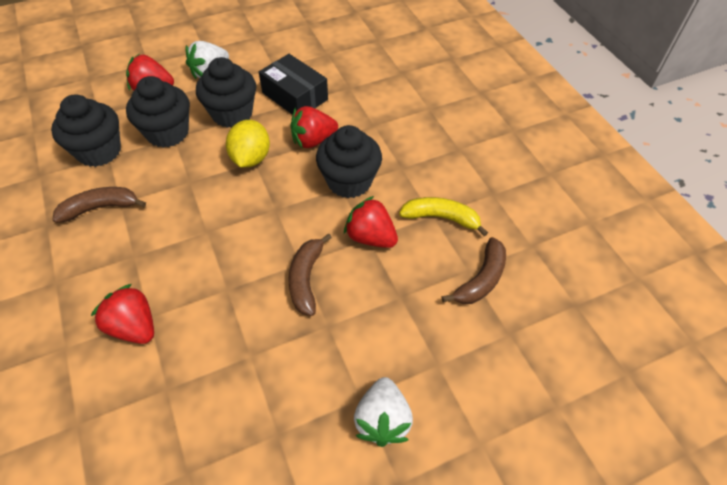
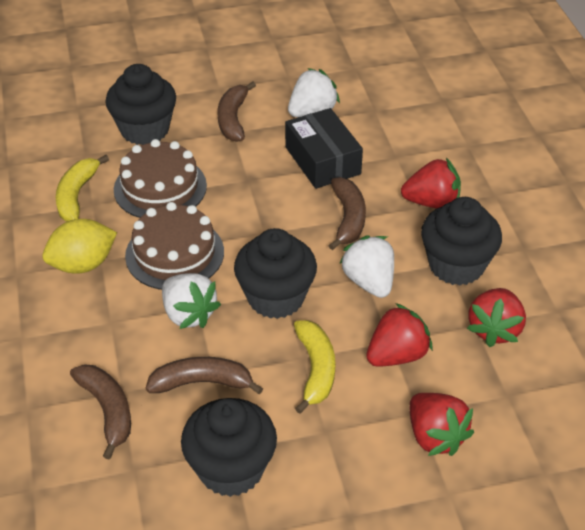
brown banana: [52,187,146,223] [288,233,332,316] [442,237,506,304] = 3 -> [70,364,131,460] [146,357,263,394] [218,81,256,142] [329,177,366,250] = 4
brown cake: none = 0 -> [114,139,207,218] [125,202,224,290] = 2
white strawberry: [185,41,229,79] [354,377,413,447] = 2 -> [162,273,221,329] [288,68,340,117] [339,235,394,298] = 3
yellow banana: [399,197,488,236] = 1 -> [56,155,109,221] [294,320,336,414] = 2

